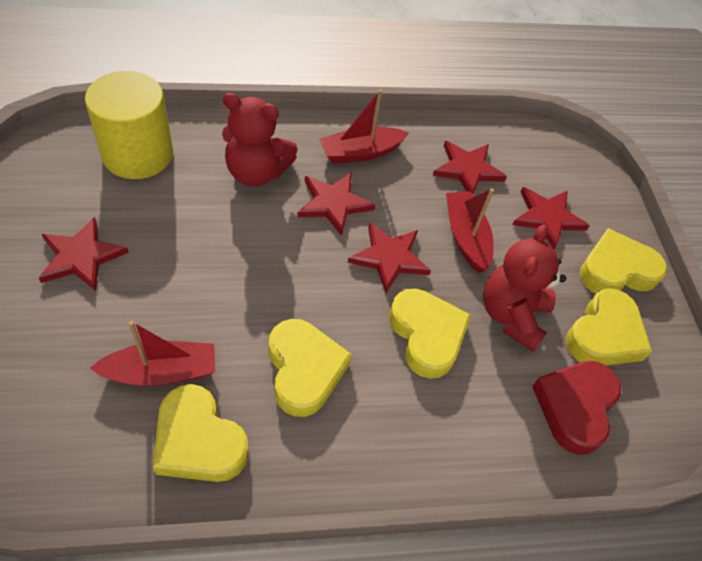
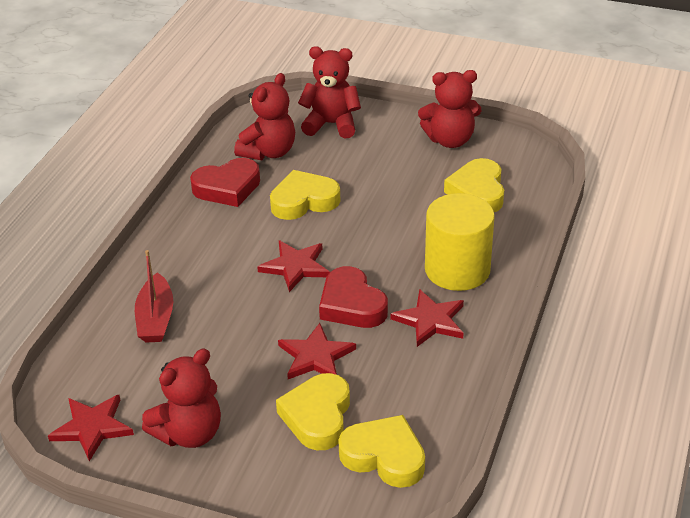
red boat: [90,321,215,386] [319,89,409,164] [446,188,494,273] = 3 -> [135,250,173,343] = 1
red heart: [532,361,621,455] = 1 -> [190,158,260,207] [319,266,388,328] = 2
red star: [39,217,129,291] [297,173,375,236] [348,223,431,293] [433,141,507,194] [512,187,590,249] = 5 -> [48,395,134,461] [257,240,330,292] [278,323,356,379] [390,289,464,347] = 4
red teddy bear: [222,93,297,187] [483,225,566,352] = 2 -> [142,349,221,448] [234,73,295,160] [298,46,361,139] [418,70,482,148] = 4
yellow heart: [153,384,249,482] [269,319,352,417] [389,289,471,379] [566,288,652,365] [580,228,667,293] = 5 -> [270,170,340,220] [276,373,350,450] [338,415,425,488] [444,158,504,212] = 4

